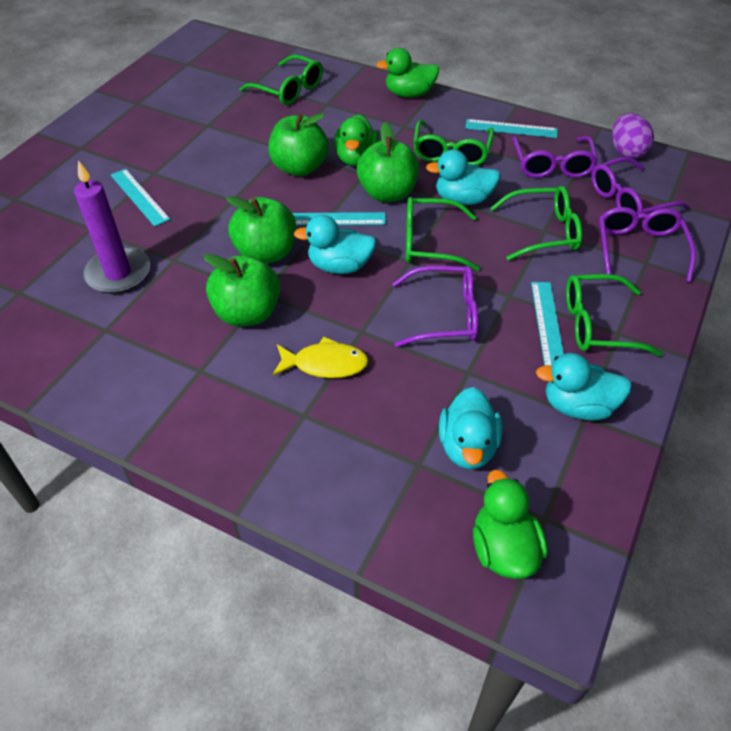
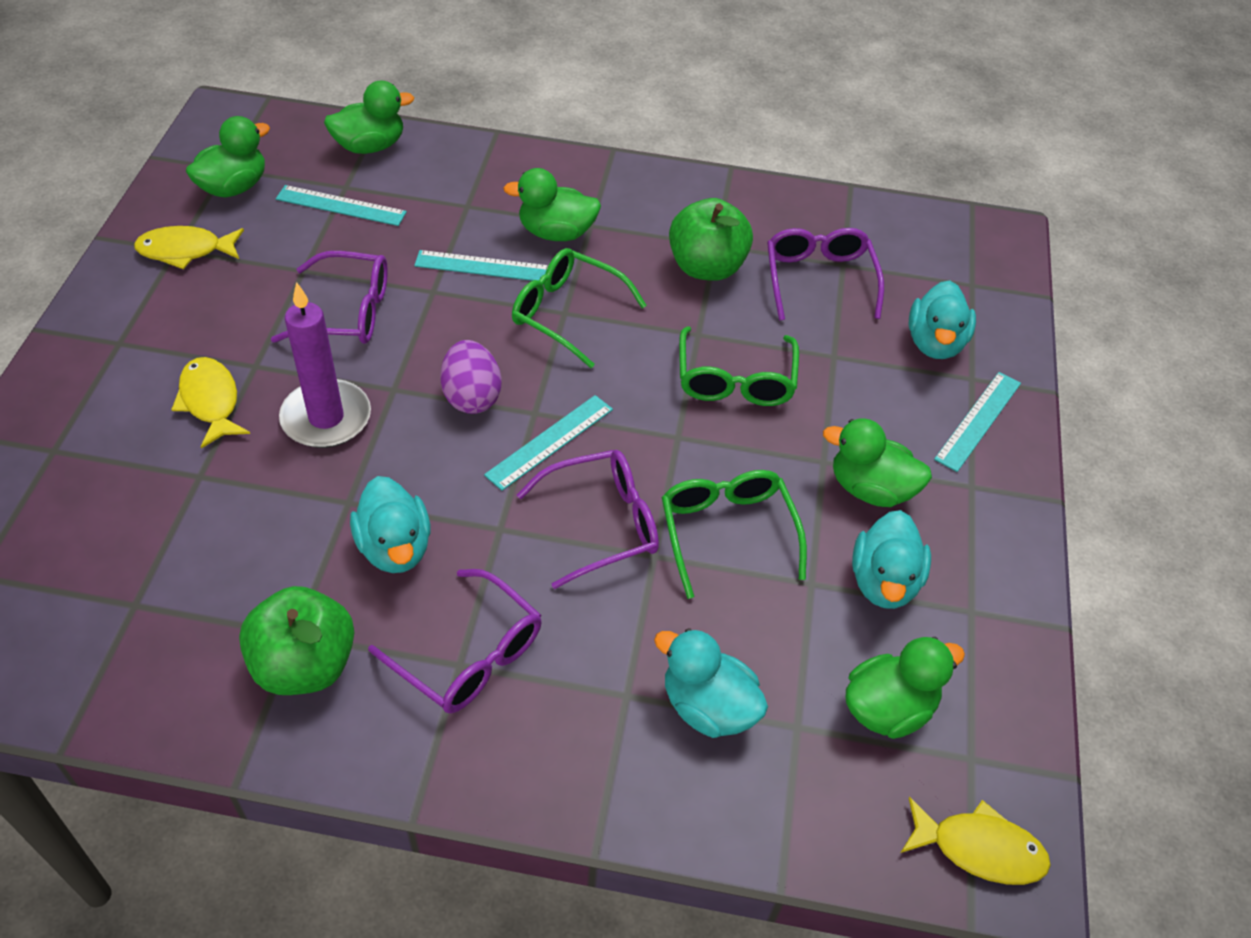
green apple: [203,254,280,326] [226,196,296,264] [268,113,329,176] [357,122,419,202] = 4 -> [239,586,354,695] [669,198,753,281] = 2
green duck: [334,114,379,166] [376,48,439,98] [473,470,548,579] = 3 -> [186,116,270,198] [324,80,414,154] [503,168,601,241] [823,418,932,507] [846,637,965,739] = 5
green glasses: [239,55,323,105] [406,197,480,271] [413,120,494,165] [490,186,582,261] [566,274,663,356] = 5 -> [512,248,647,368] [662,470,807,599] [679,326,799,406] = 3
yellow fish: [272,337,369,378] = 1 -> [134,226,244,269] [171,357,250,449] [901,797,1051,885] = 3

